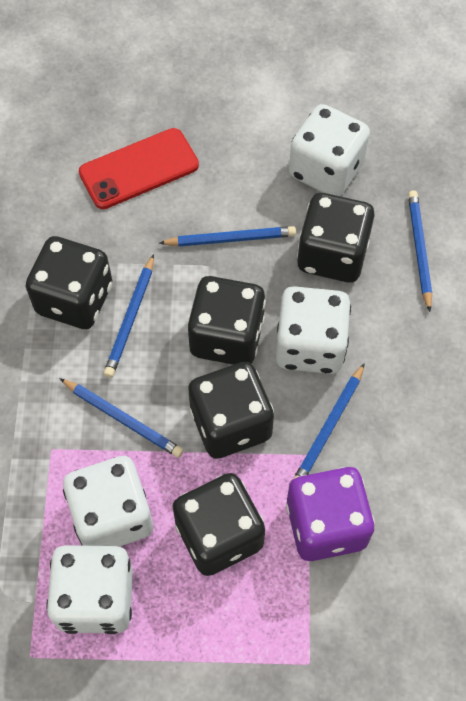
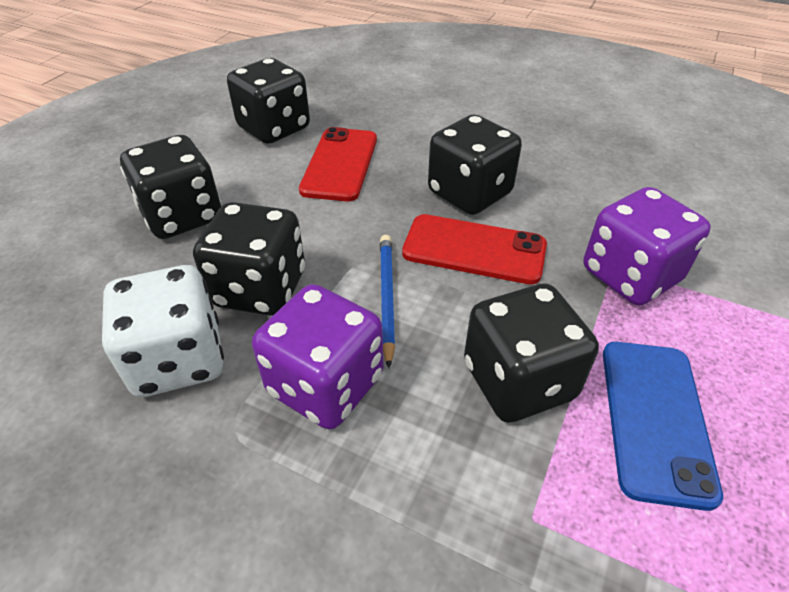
blue pencil: [59,378,183,458] [104,254,154,378] [159,226,296,247] [293,363,365,479] [408,190,432,312] = 5 -> [380,235,395,368] = 1
blue phone: none = 0 -> [603,342,723,511] = 1
purple dice: [286,467,375,561] = 1 -> [252,284,383,429] [584,187,711,305] = 2
red phone: [79,128,199,209] = 1 -> [299,127,377,201] [402,214,547,285] = 2
white dice: [46,545,133,634] [63,456,153,547] [276,286,351,374] [289,104,370,196] = 4 -> [102,265,224,397] = 1

